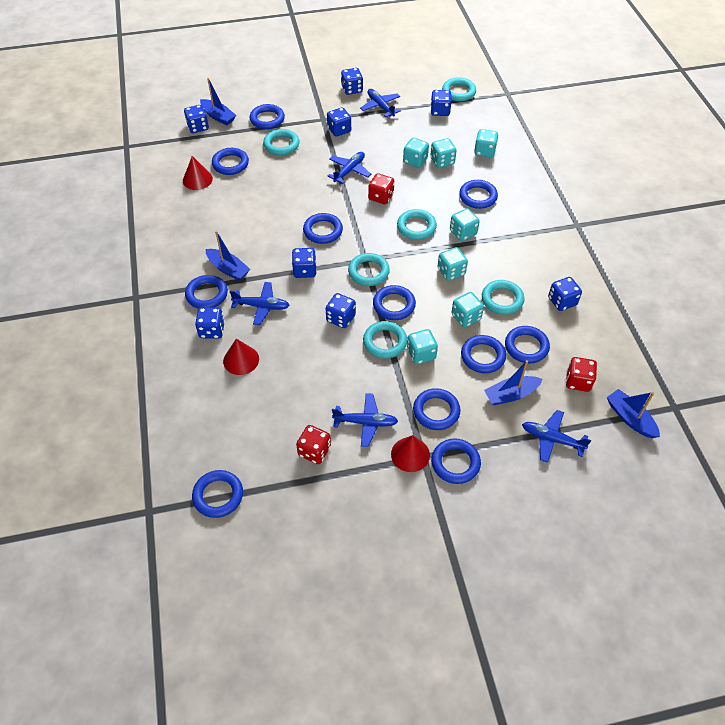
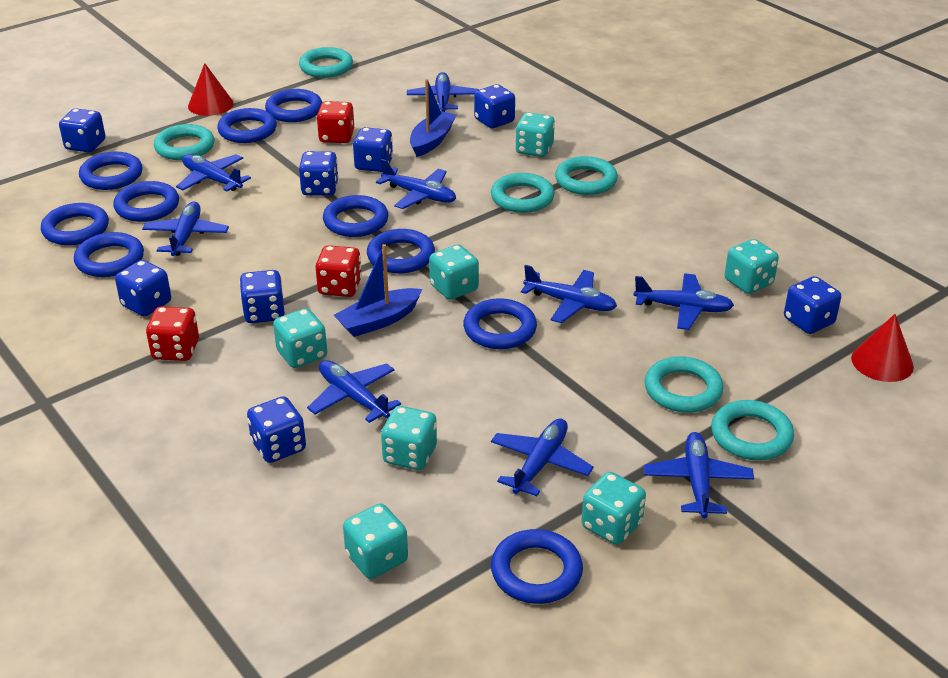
blue boat: [200,78,236,125] [206,231,250,281] [484,360,543,405] [607,389,660,438] = 4 -> [334,244,422,337] [410,79,457,157] = 2
blue plane: [230,282,290,325] [327,152,371,184] [332,393,398,447] [360,89,401,117] [522,410,591,463] = 5 -> [142,202,229,256] [176,154,251,191] [307,360,401,423] [376,159,456,209] [407,72,479,112] [491,418,594,496] [521,265,617,323] [633,273,734,330] [644,432,754,518] = 9
blue ring: [185,275,228,309] [192,470,243,518] [212,148,249,175] [249,104,285,129] [303,213,343,244] [373,285,416,320] [413,388,461,430] [431,438,481,484] [459,180,498,209] [461,335,506,373] [505,326,550,363] = 11 -> [41,203,109,245] [74,232,144,277] [79,152,143,190] [113,181,179,222] [217,108,277,143] [265,89,322,122] [323,195,388,237] [367,229,435,273] [463,299,537,349] [491,529,583,604] = 10
red cone: [183,156,213,190] [223,339,259,375] [391,435,430,472] = 3 -> [188,63,234,116] [851,314,914,382] = 2

